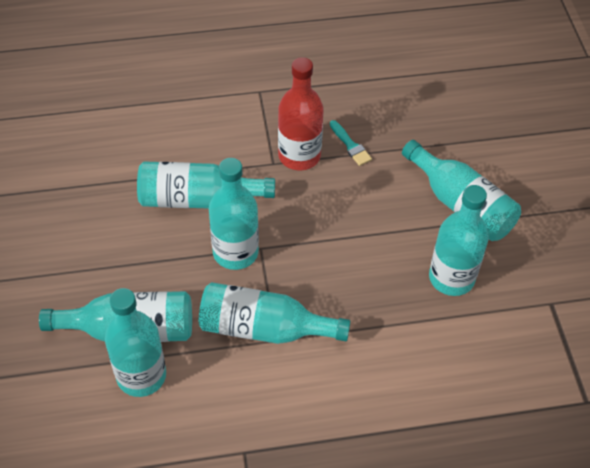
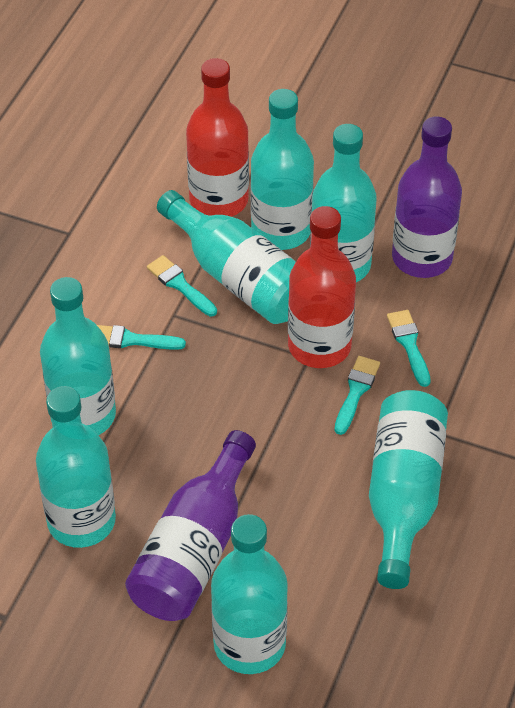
purple bottle: none = 0 -> [125,430,256,621] [392,116,462,278] = 2
red bottle: [278,57,324,170] = 1 -> [186,58,249,217] [288,206,356,368] = 2
turquoise brush: [330,120,372,166] = 1 -> [97,325,186,350] [147,255,217,316] [335,356,380,435] [387,310,431,387] = 4

